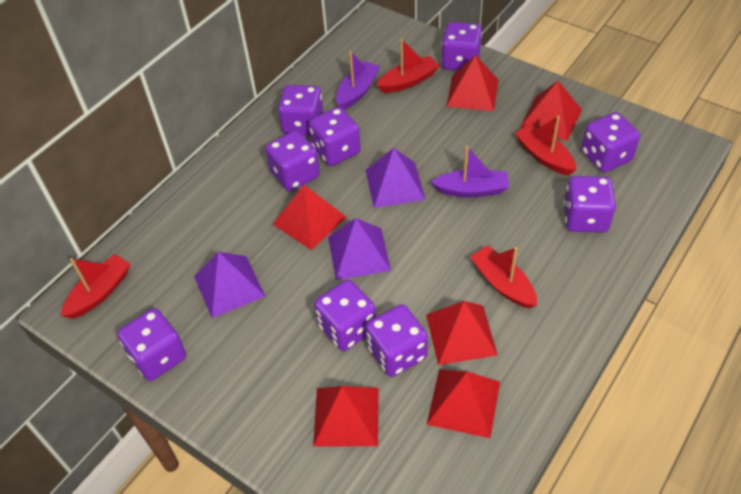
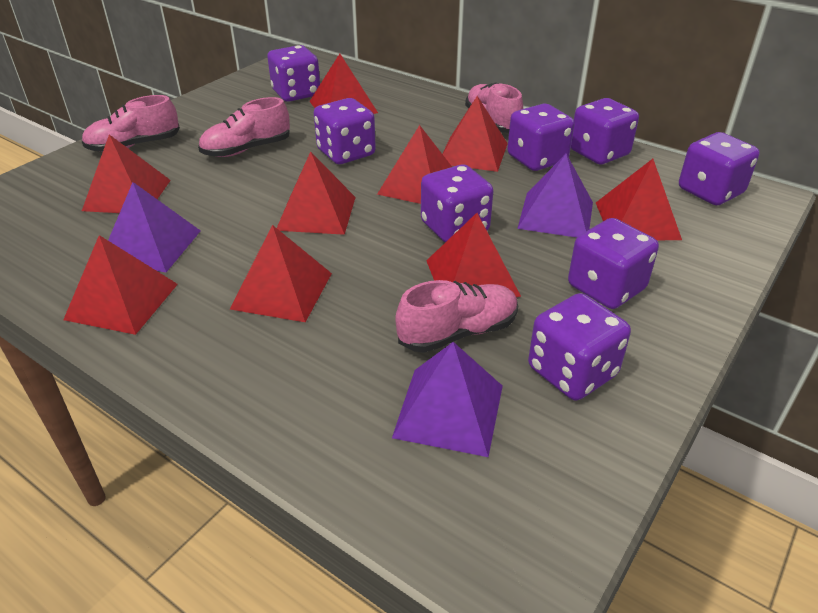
pink shoe: none = 0 -> [82,95,180,152] [198,97,290,157] [395,280,518,353] [465,82,523,133] = 4
purple boat: [336,51,380,110] [431,146,509,197] = 2 -> none = 0
purple dice: [117,308,186,381] [265,131,320,191] [278,85,324,136] [309,107,361,166] [314,280,376,351] [365,304,428,377] [441,22,482,71] [563,176,616,232] [581,112,640,172] = 9 -> [267,45,320,102] [314,98,376,164] [421,165,493,242] [507,104,574,171] [528,293,631,400] [568,218,659,309] [571,98,639,164] [679,132,760,205] = 8
red boat: [61,254,131,319] [376,39,440,93] [470,246,537,308] [515,116,576,175] = 4 -> none = 0
red pyramid: [273,185,347,250] [313,386,379,447] [426,301,498,365] [427,369,500,438] [446,55,498,111] [520,81,582,141] = 6 -> [63,235,178,335] [82,135,171,213] [230,225,332,322] [277,152,356,235] [309,54,378,114] [377,125,452,204] [426,213,521,297] [442,96,508,172] [596,159,682,240] = 9

